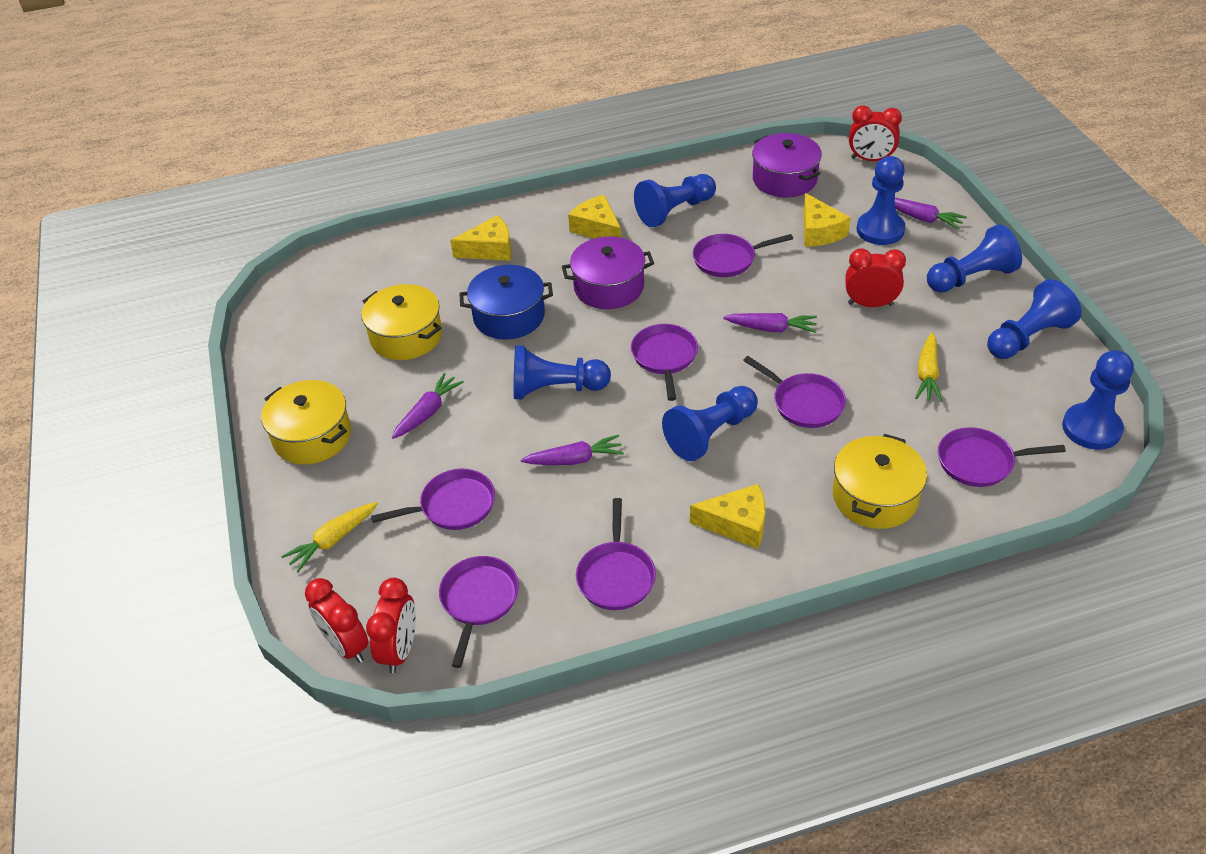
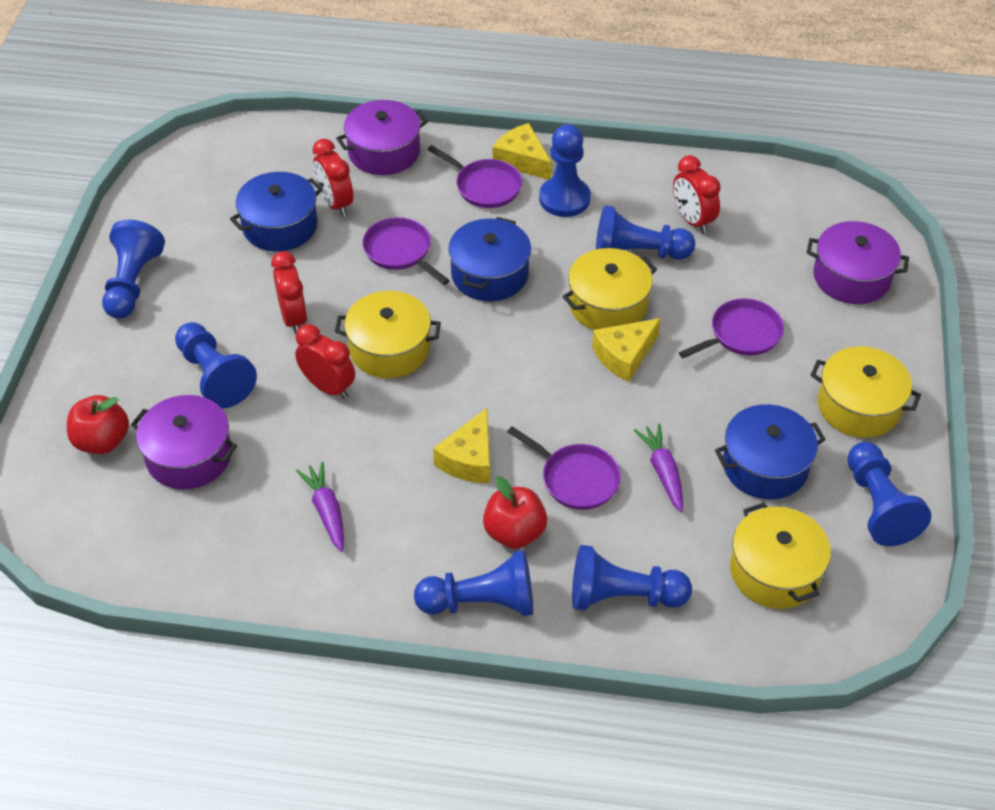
blue pot: [459,265,553,340] = 1 -> [230,172,323,252] [448,217,531,301] [715,404,826,499] = 3
purple carrot: [392,373,464,439] [521,435,624,465] [723,313,817,333] [895,198,967,230] = 4 -> [296,462,344,552] [634,424,683,512] = 2
purple pan: [371,469,495,530] [439,556,519,668] [576,498,656,610] [631,324,698,401] [693,234,793,277] [743,356,846,428] [938,427,1066,487] = 7 -> [362,217,450,285] [427,145,522,208] [507,426,621,510] [679,298,784,358] = 4
purple pot: [562,237,654,309] [752,133,822,197] = 2 -> [131,395,237,490] [336,100,428,175] [807,221,909,304] = 3
red apple: none = 0 -> [67,395,129,454] [483,476,547,549] = 2
yellow carrot: [281,502,378,572] [915,333,942,402] = 2 -> none = 0
yellow cheese: [450,215,512,261] [568,195,621,239] [690,484,765,549] [803,193,851,247] = 4 -> [433,408,490,483] [493,123,552,180] [592,318,661,382] = 3
yellow pot: [261,380,351,465] [361,284,442,360] [833,434,927,529] = 3 -> [335,291,441,378] [562,248,657,330] [730,503,831,609] [811,346,921,438] = 4

